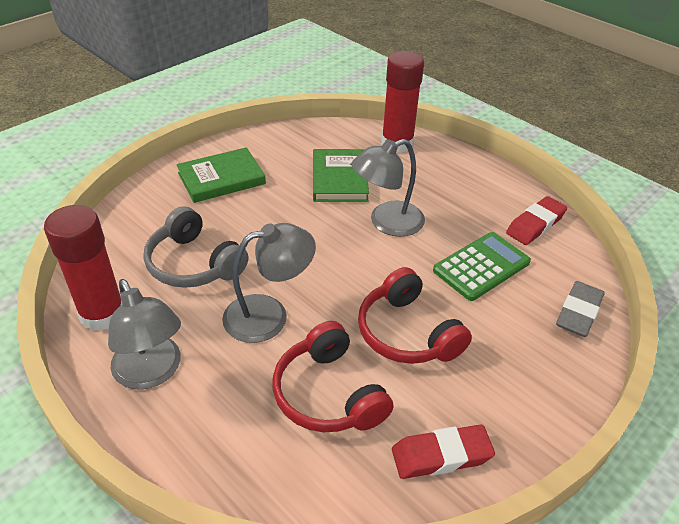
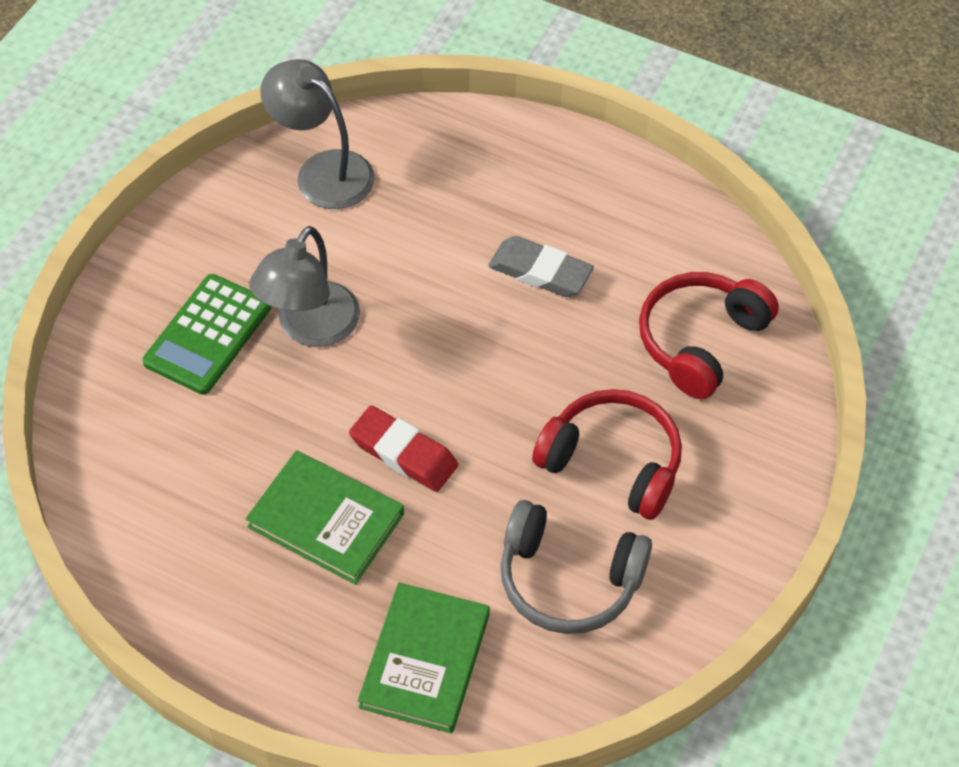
grey lamp: [108,279,181,390] [222,223,316,343] [351,139,425,237] = 3 -> [249,226,360,347] [260,59,375,209] = 2
red eraser: [392,425,495,479] [506,196,567,245] = 2 -> [349,405,458,492] = 1
red glue stick: [44,205,122,331] [381,51,424,153] = 2 -> none = 0

